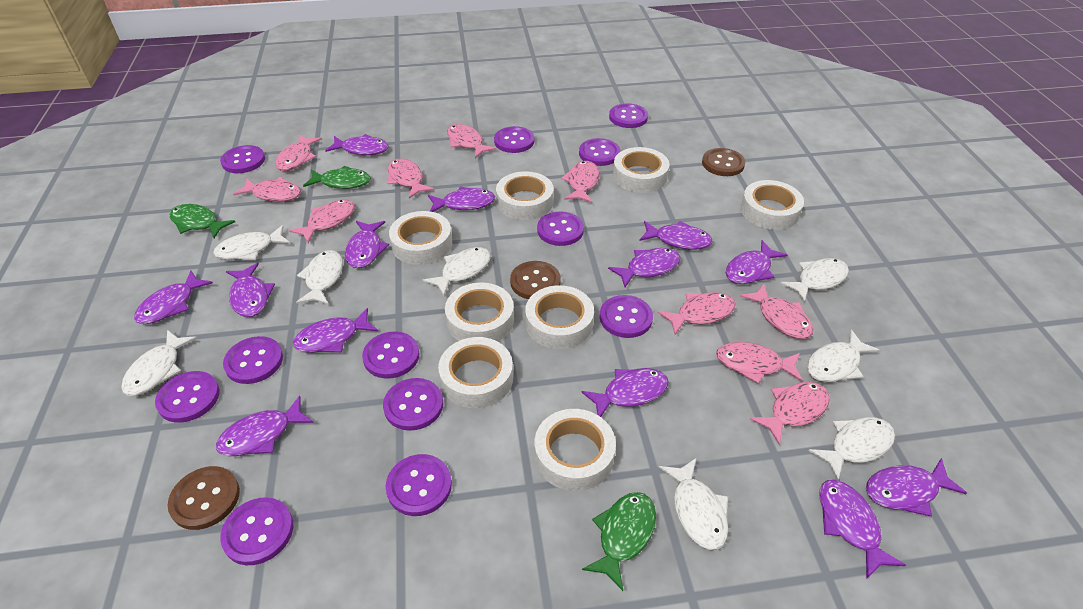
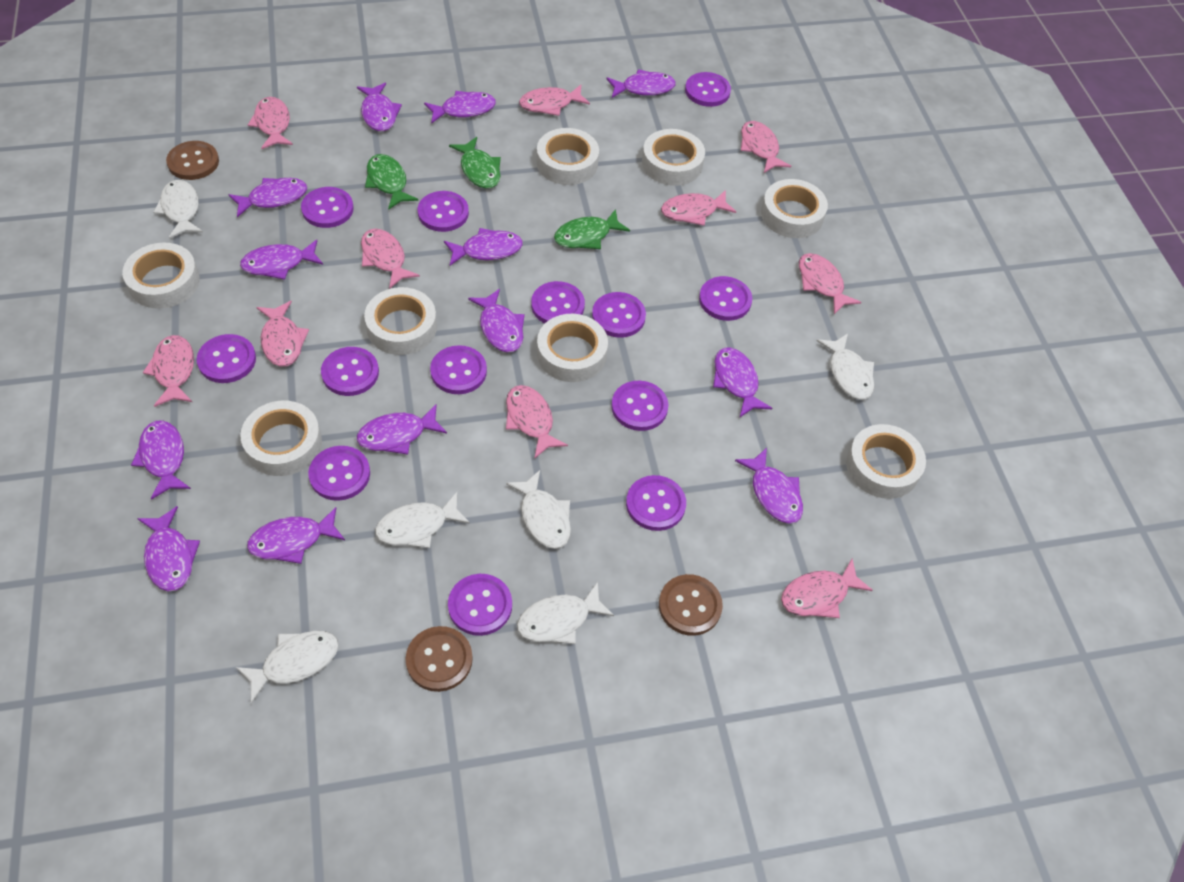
purple button: [155,371,220,423] [220,145,265,173] [220,497,293,565] [223,336,283,384] [362,331,419,379] [383,378,443,431] [386,454,452,516] [494,126,534,153] [537,212,584,246] [579,138,620,166] [600,295,653,338] [609,103,648,128] = 12 -> [197,334,256,383] [301,187,354,228] [308,446,370,501] [321,347,379,396] [418,191,469,232] [430,345,487,394] [448,574,512,636] [531,281,585,323] [592,292,646,338] [611,381,669,431] [626,475,686,531] [685,72,731,107] [699,276,752,321] = 13
white fish: [121,330,197,396] [213,225,290,260] [296,250,343,305] [423,247,491,296] [659,458,729,550] [780,258,849,303] [807,329,880,382] [808,417,895,481] = 8 -> [153,180,203,239] [236,631,339,704] [375,492,470,548] [506,470,571,549] [517,582,614,644] [817,334,874,400] = 6

